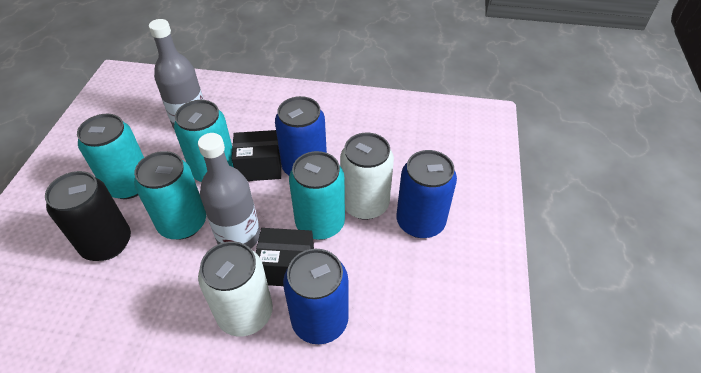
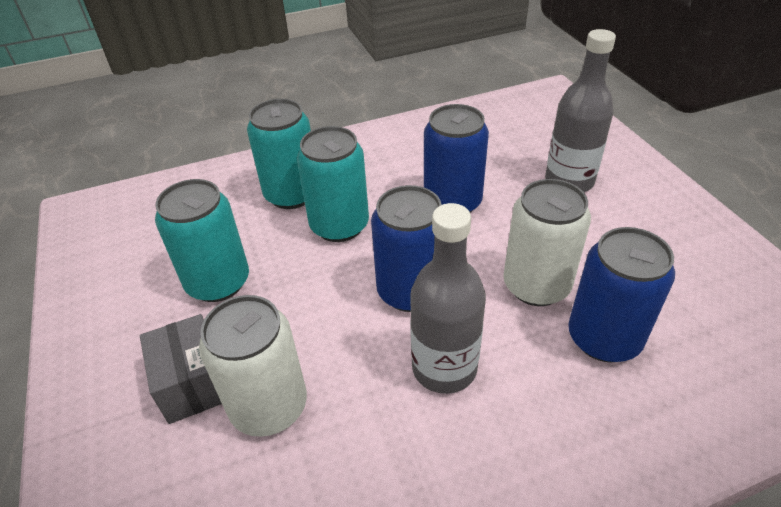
black box: [232,130,282,181] [256,228,314,286] = 2 -> none = 0
black can: [45,171,131,261] = 1 -> none = 0
grey box: none = 0 -> [140,314,222,424] = 1
turquoise can: [77,114,144,199] [134,151,206,240] [174,100,233,182] [289,151,345,240] = 4 -> [155,179,249,302] [247,99,311,209] [297,126,369,242] = 3

